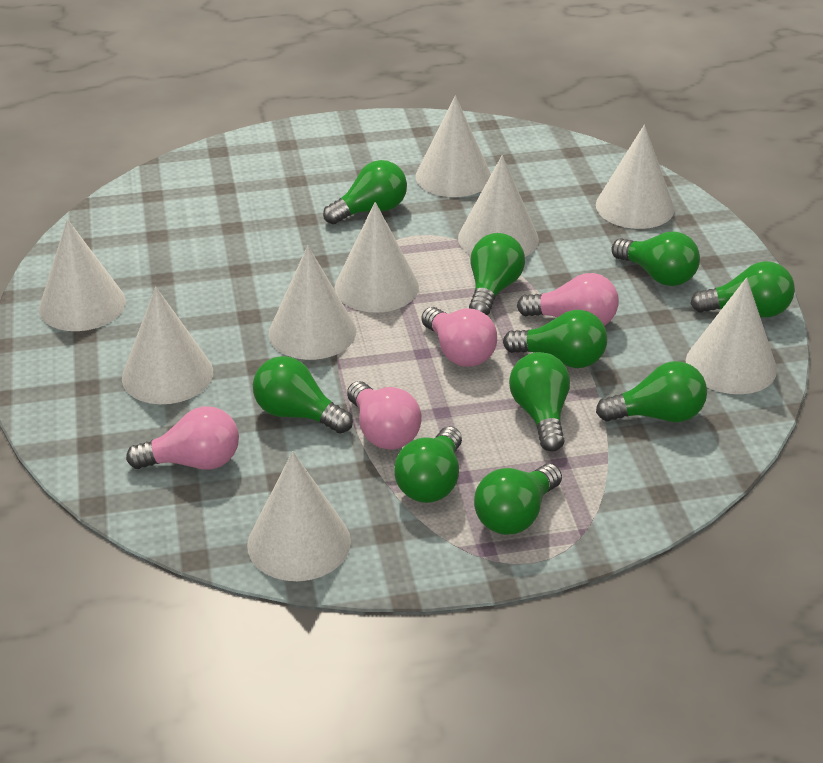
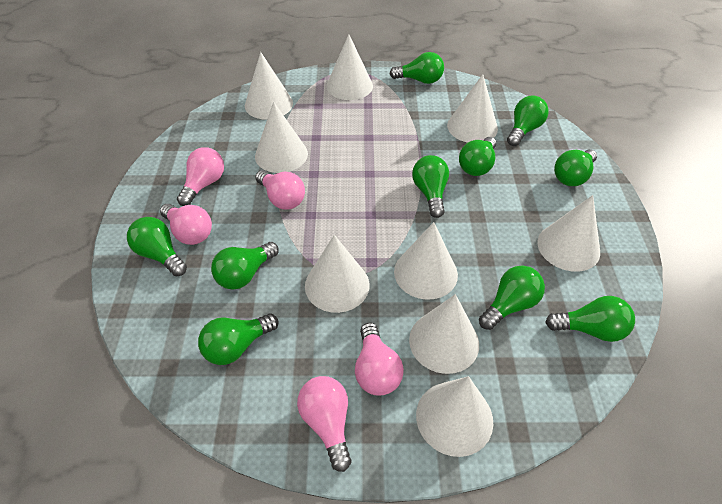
pink light bulb: [126,406,239,470] [347,381,422,449] [421,307,497,367] [517,273,619,326] = 4 -> [160,204,212,245] [177,147,224,206] [255,170,305,210] [297,376,351,472] [355,323,404,395] = 5

